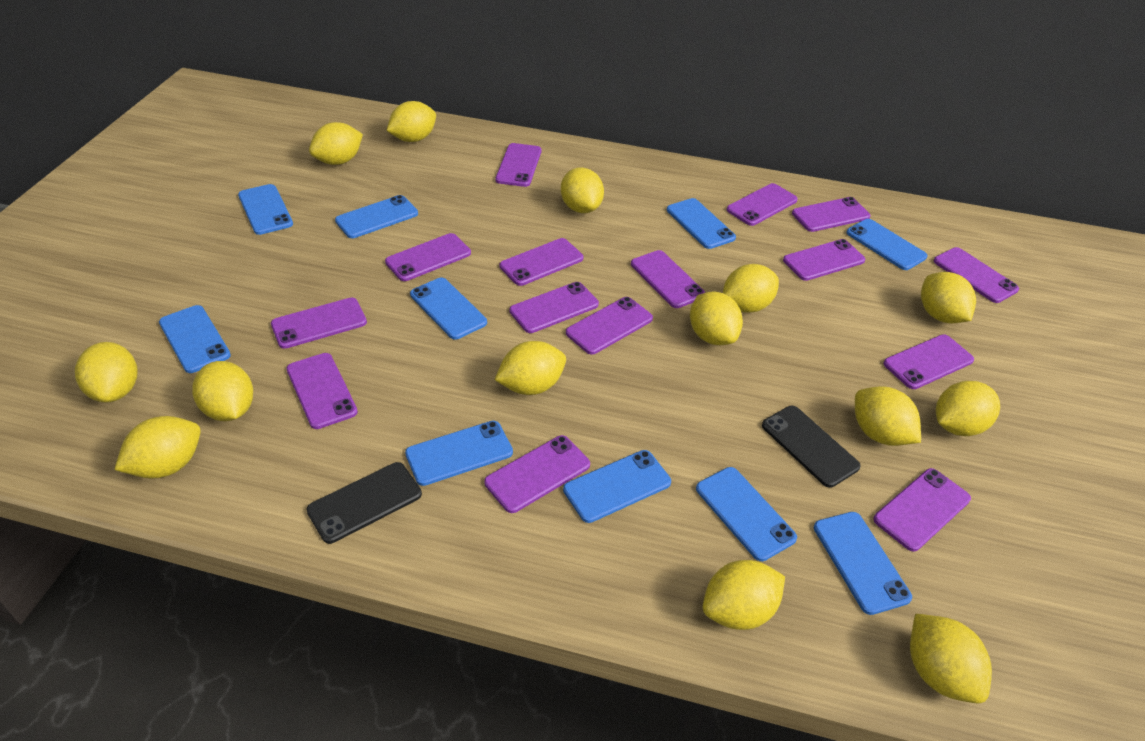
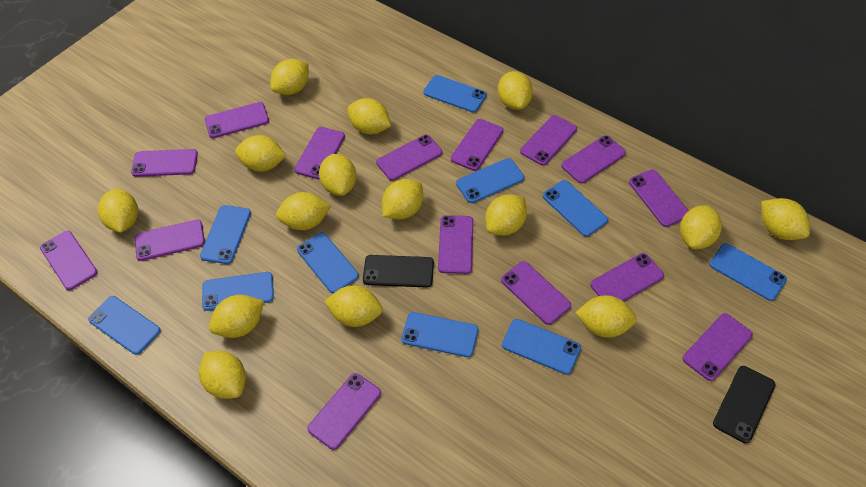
yellow lemon: [75,342,137,403] [114,416,201,479] [192,361,253,421] [309,122,363,165] [386,101,436,142] [495,341,566,395] [561,167,604,213] [690,292,743,345] [703,560,785,630] [723,264,779,313] [855,386,921,446] [910,614,992,703] [921,272,976,324] [936,381,1000,436] = 14 -> [98,189,138,233] [199,351,246,399] [209,295,264,338] [235,135,286,172] [271,59,309,95] [276,192,331,230] [319,154,356,196] [324,285,383,327] [348,98,391,134] [382,179,423,219] [485,194,527,236] [498,71,533,110] [575,295,637,338] [680,205,722,249] [761,198,810,240] = 15

